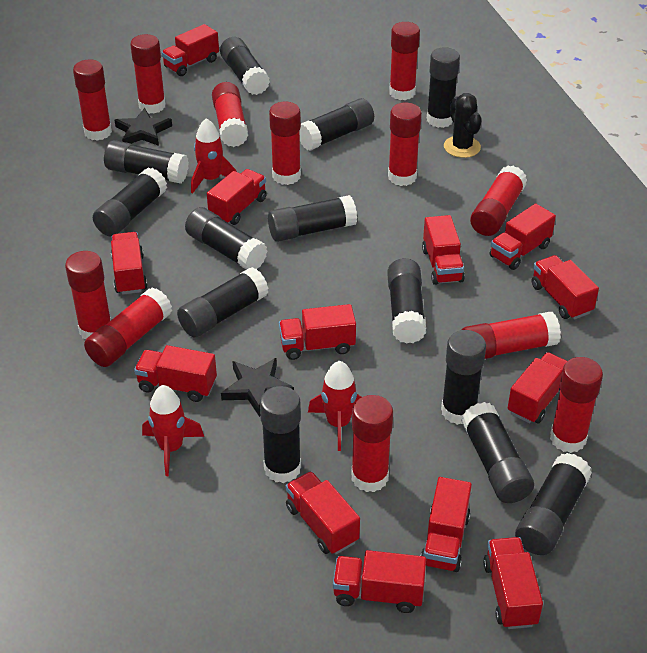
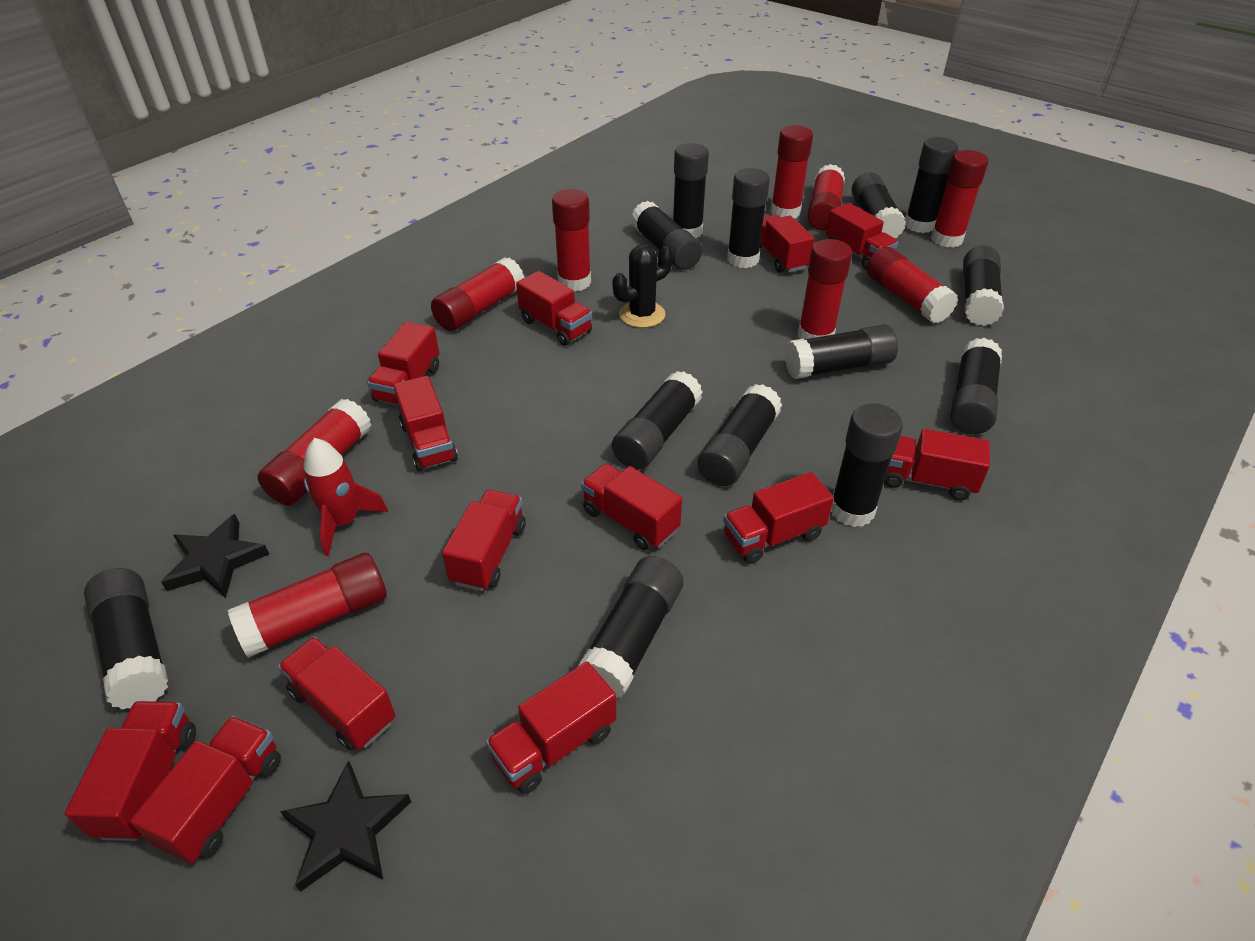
red glue stick: [65,251,111,339] [73,60,112,140] [84,287,172,367] [130,34,166,114] [212,82,248,147] [269,101,301,185] [351,395,393,492] [388,103,422,186] [389,22,420,100] [462,312,561,359] [470,166,527,236] [550,357,603,453] = 12 -> [228,553,387,658] [257,399,371,506] [431,257,524,331] [552,189,591,292] [770,125,813,218] [798,239,852,339] [808,164,845,230] [867,247,958,324] [931,150,988,248] = 9
red rocket: [142,385,204,476] [191,118,237,194] [308,361,362,451] = 3 -> [304,438,388,556] = 1

